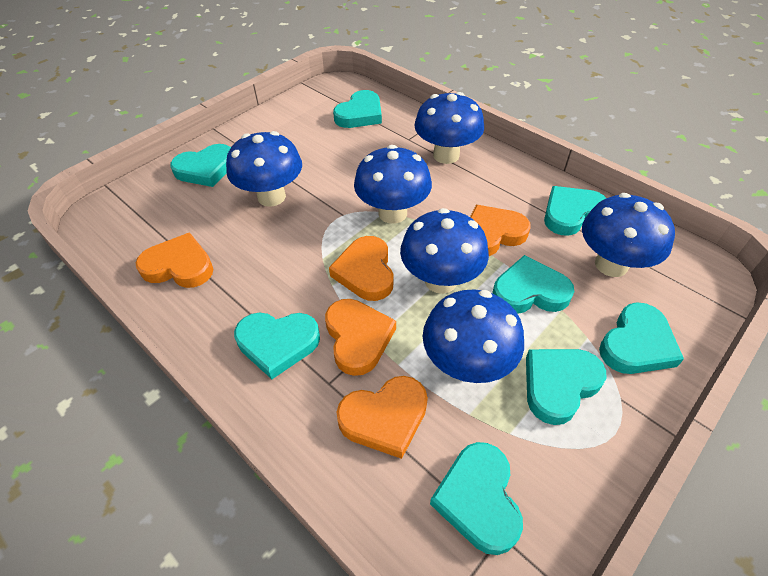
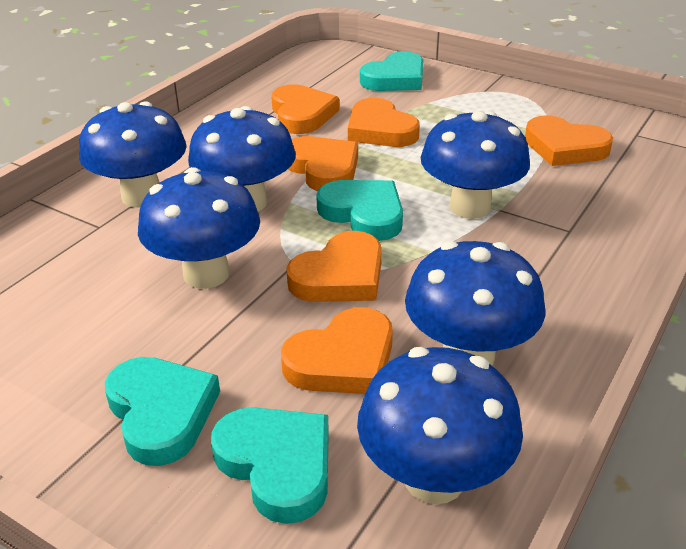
orange heart: [136,232,213,288] [325,299,396,376] [329,236,394,301] [337,376,428,459] [470,205,531,256] = 5 -> [271,84,339,134] [281,307,393,394] [286,231,382,302] [288,136,358,191] [348,98,420,147] [525,115,613,166] = 6
turquoise heart: [170,144,231,187] [234,313,320,379] [333,90,382,128] [430,442,523,555] [493,255,574,314] [526,349,606,425] [544,186,606,236] [599,302,684,374] = 8 -> [105,357,220,466] [211,407,329,524] [316,180,403,241] [360,51,423,91] = 4

